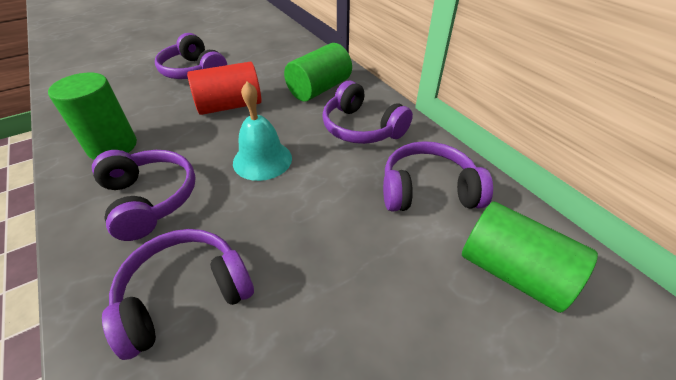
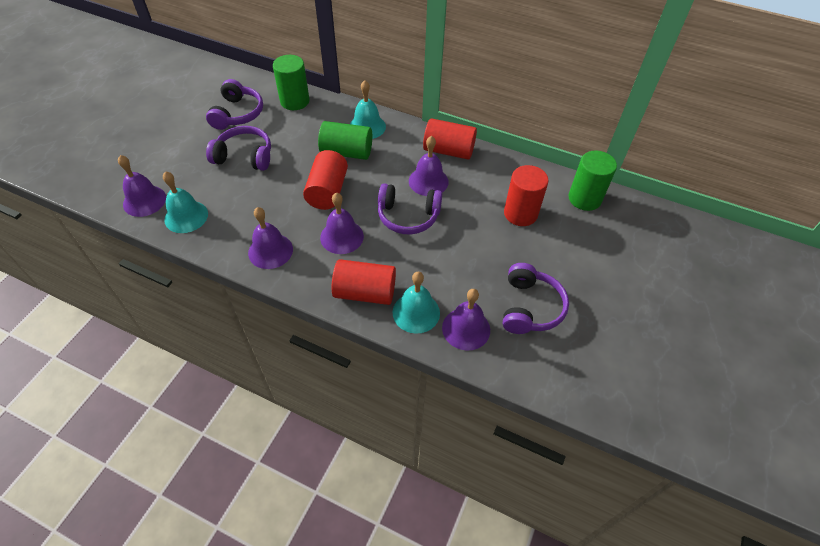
purple bell: none = 0 -> [118,155,166,217] [248,207,293,269] [320,193,364,254] [409,136,449,196] [442,289,490,351] = 5
purple headphones: [92,150,196,241] [102,229,254,360] [155,33,227,79] [322,81,413,144] [383,141,493,211] = 5 -> [206,79,263,130] [206,126,271,171] [378,183,442,234] [503,263,569,334] = 4
red cylinder: [187,62,262,115] = 1 -> [303,150,348,210] [332,259,396,305] [423,118,477,160] [504,165,548,226] = 4
turquoise bell: [233,82,292,181] = 1 -> [163,171,208,233] [350,80,386,139] [393,272,440,334] = 3

